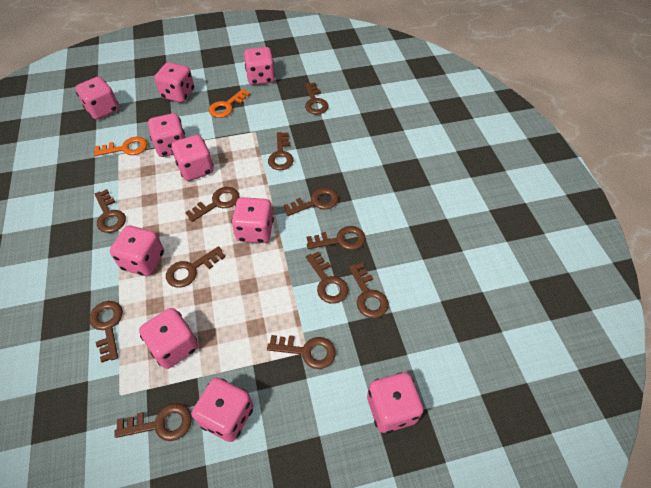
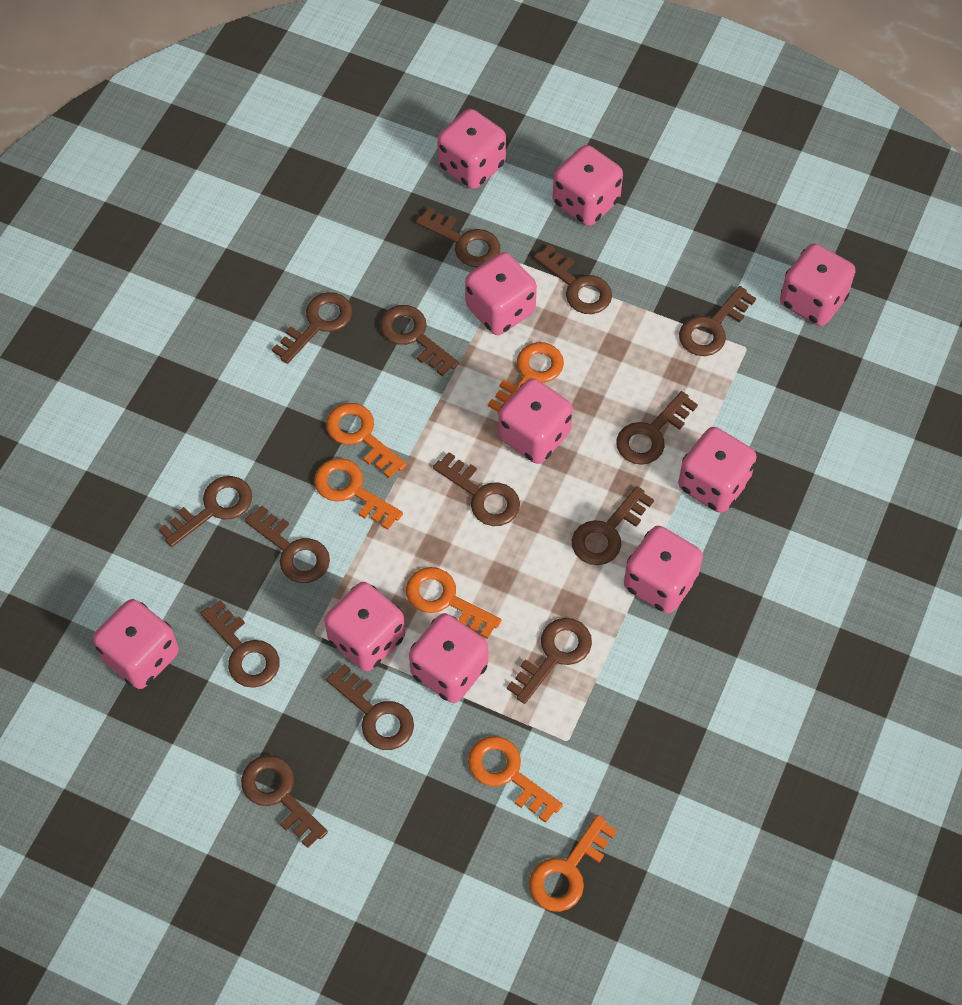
brown key: [89,301,123,362] [94,189,126,233] [114,403,192,441] [166,246,225,288] [185,187,240,222] [267,335,336,369] [268,132,294,170] [283,188,338,216] [305,83,329,115] [306,251,348,304] [307,226,366,250] [349,263,389,318] = 12 -> [159,476,252,547] [200,600,279,688] [241,755,328,848] [245,506,330,583] [272,292,352,364] [326,664,414,750] [380,305,459,376] [416,207,500,268] [433,452,520,526] [507,618,592,704] [534,245,612,314] [572,486,654,565] [616,391,698,465] [679,286,756,356] = 14
orange key: [94,137,147,156] [209,89,250,118] = 2 -> [314,458,403,530] [326,403,407,479] [406,567,501,639] [468,736,563,823] [488,342,564,415] [529,815,617,912] = 6

